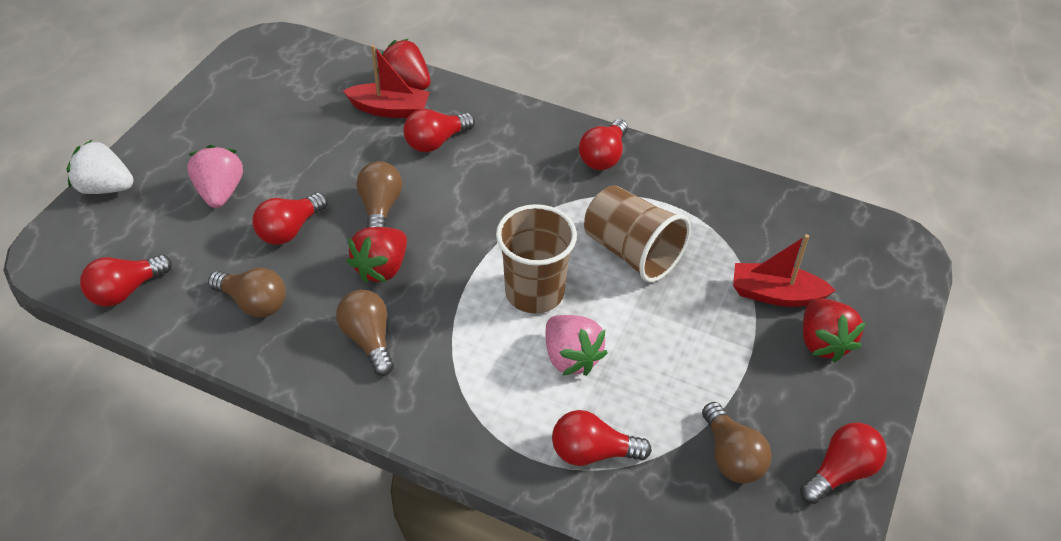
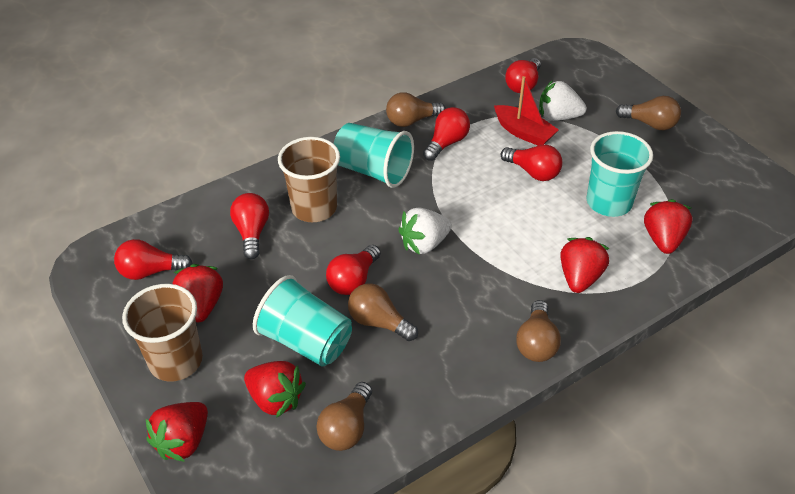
brown light bulb: [208,268,286,317] [336,290,394,376] [357,161,402,228] [702,402,772,483] = 4 -> [316,382,372,451] [348,283,418,341] [386,92,446,127] [516,300,561,362] [616,96,681,130] = 5
pink strawberry: [187,145,243,208] [546,315,607,376] = 2 -> none = 0
red boat: [343,45,430,118] [733,234,836,307] = 2 -> [494,76,559,146] = 1
red strawberry: [347,227,407,283] [377,39,430,90] [803,298,866,363] = 3 -> [146,402,208,462] [173,264,223,322] [244,361,306,418] [560,237,609,293] [644,199,692,254] = 5
turquoise cup: none = 0 -> [253,275,352,366] [334,123,414,188] [587,131,653,217] = 3
white strawberry: [67,140,134,194] = 1 -> [398,207,452,255] [539,80,587,121] = 2

